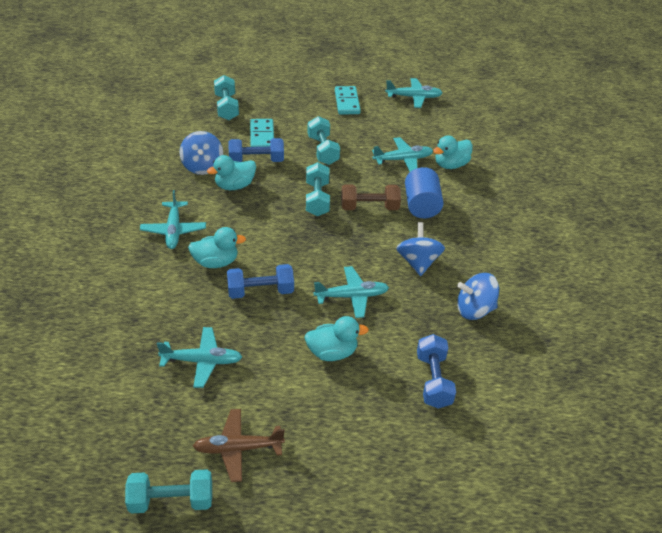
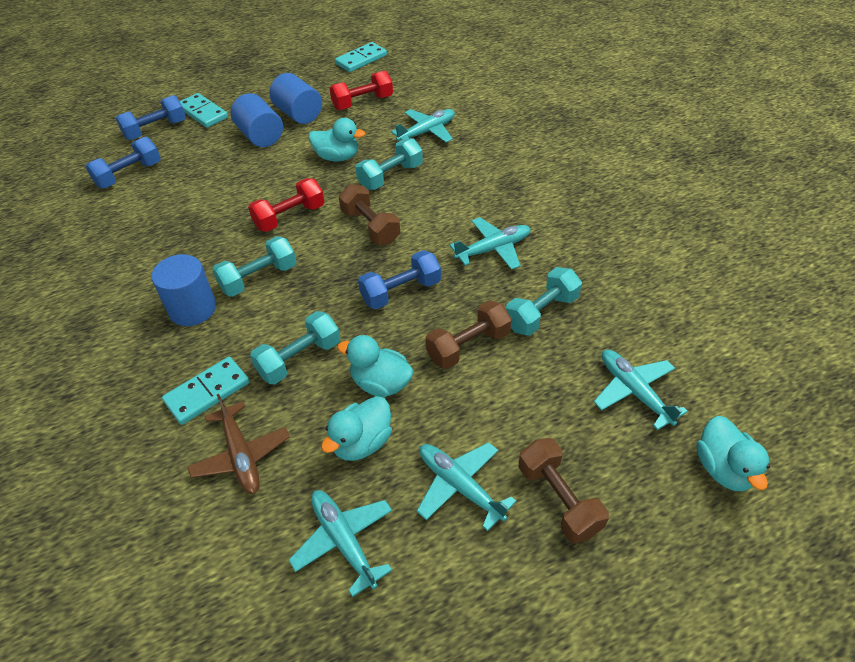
blue cylinder: [405,167,444,218] = 1 -> [151,254,216,326] [231,93,283,147] [269,73,322,124] = 3
blue spinning top: [179,131,223,175] [396,222,445,276] [457,273,499,320] = 3 -> none = 0
brown dumbbell: [341,184,401,210] = 1 -> [339,184,400,245] [425,300,512,369] [519,438,609,544] = 3
red dumbbell: none = 0 -> [248,178,324,232] [330,71,393,110] = 2
turquoise domino: [250,119,274,147] [335,86,361,115] = 2 -> [162,357,249,425] [179,93,228,128] [335,42,387,72] = 3

